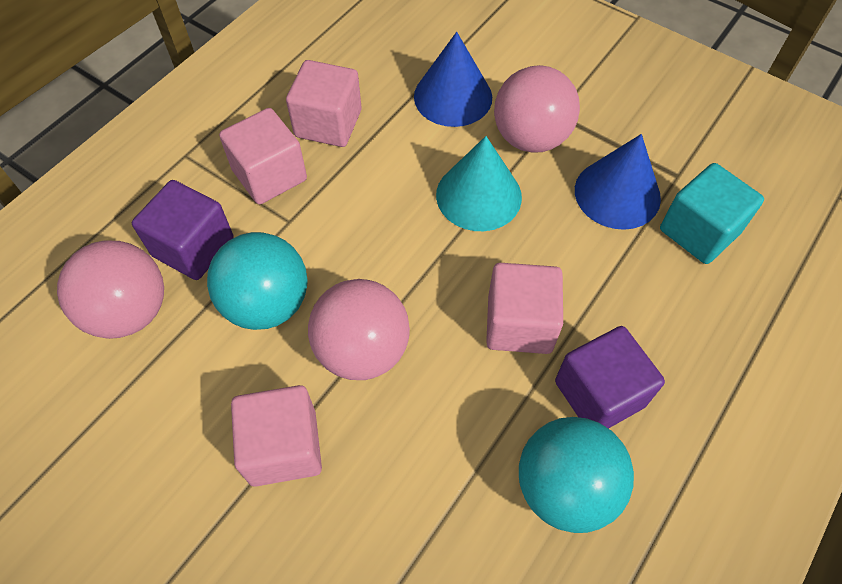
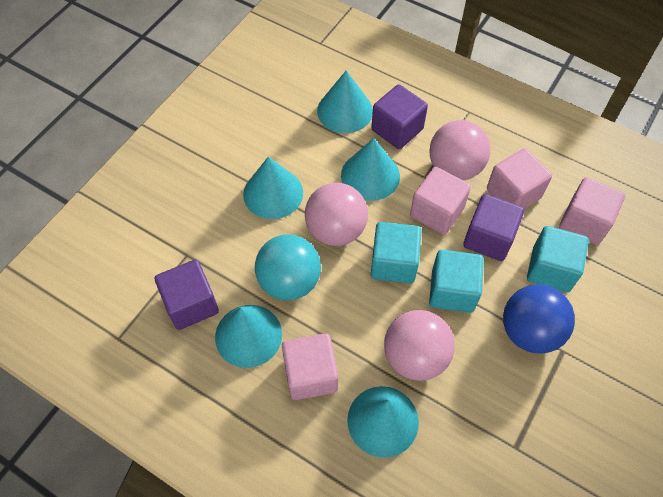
blue ball: none = 0 -> [503,285,575,353] = 1
blue cone: [414,32,492,127] [575,134,661,230] = 2 -> none = 0
purple cube: [132,180,234,280] [555,326,665,429] = 2 -> [155,260,219,330] [371,84,428,149] [463,194,524,261] = 3
turquoise ball: [207,232,307,330] [519,417,634,533] = 2 -> [255,235,321,301] = 1
turquoise cone: [436,136,522,231] = 1 -> [215,305,282,368] [243,157,303,219] [317,71,373,133] [341,138,400,201] [347,386,419,458] = 5
turquoise cube: [660,163,764,264] = 1 -> [371,222,421,283] [429,250,484,313] [527,226,589,292] = 3

